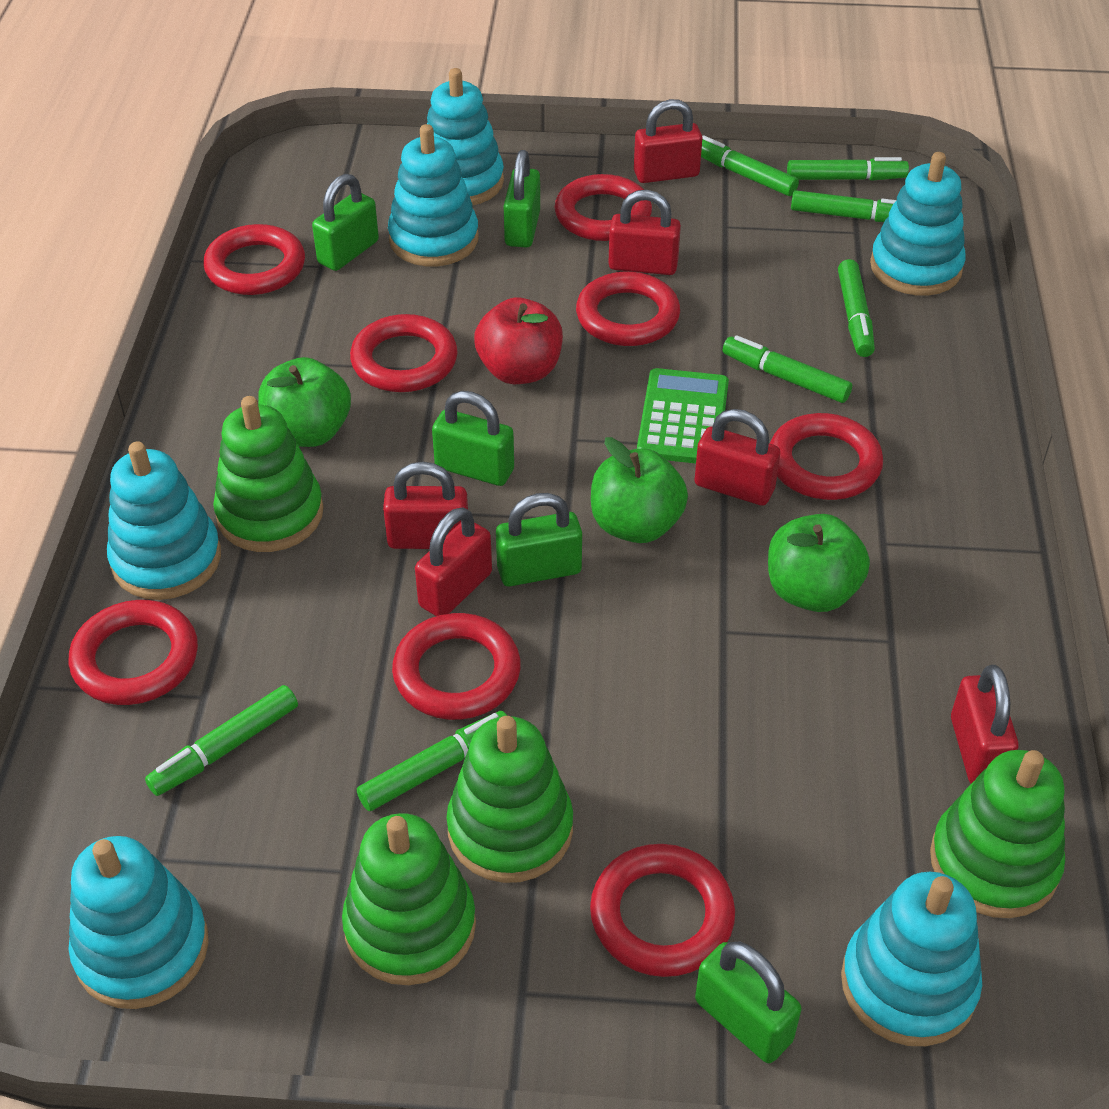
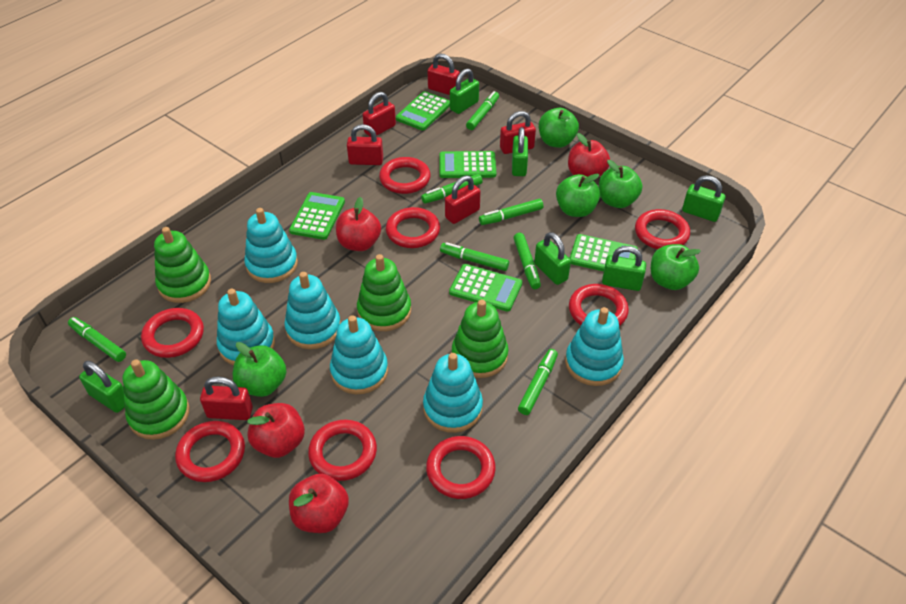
green apple: [258,357,351,447] [591,437,688,543] [768,514,870,612] = 3 -> [233,342,287,397] [539,108,579,148] [556,174,600,217] [599,160,643,208] [651,244,701,290] = 5
green calculator: [637,368,729,464] = 1 -> [289,192,345,240] [396,91,450,131] [439,151,496,178] [449,264,522,312] [570,234,638,271] = 5
green padlock: [312,174,379,271] [432,391,514,486] [496,493,582,586] [504,150,540,248] [695,941,801,1063] = 5 -> [79,361,125,413] [450,68,479,114] [512,127,528,176] [534,232,571,285] [602,246,646,291] [682,175,726,222] = 6
red apple: [474,297,563,384] = 1 -> [247,403,305,458] [289,474,349,533] [336,197,381,251] [568,133,610,178] = 4

